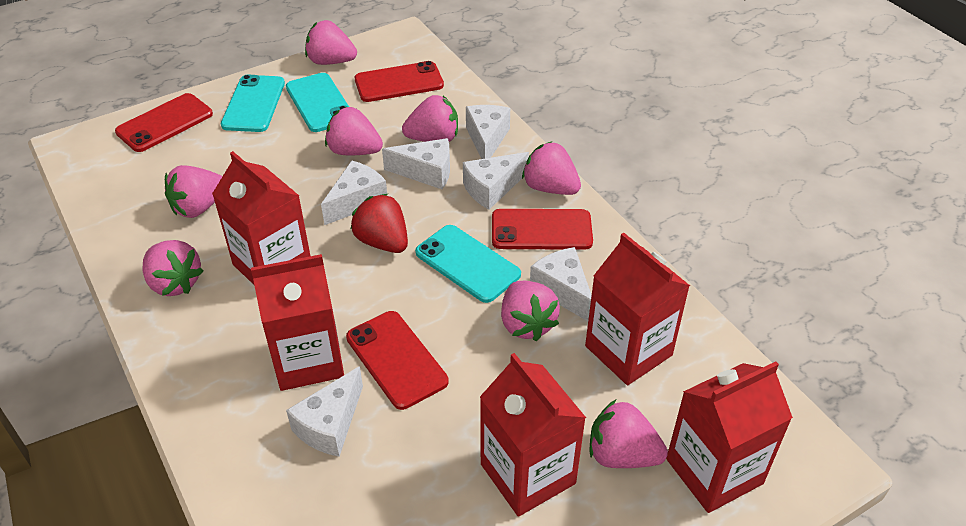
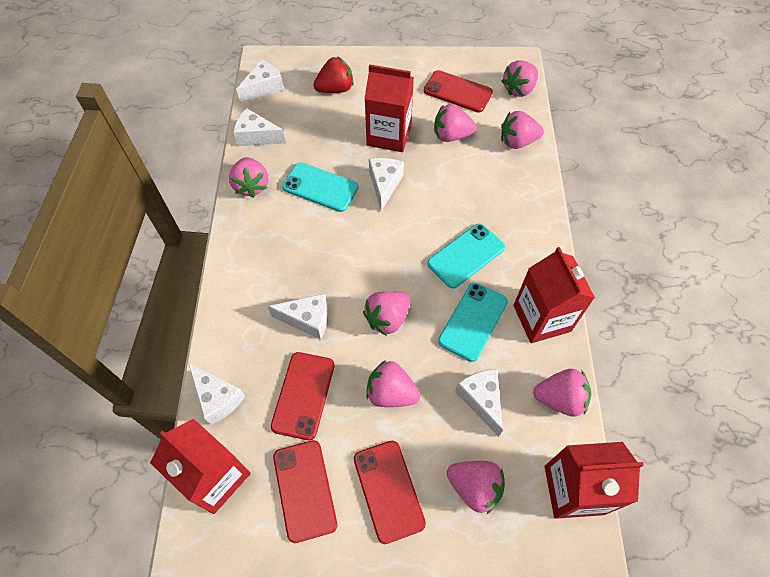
red carton: [212,151,310,285] [251,254,344,391] [480,353,586,517] [585,233,690,385] [666,362,793,513] = 5 -> [150,418,251,514] [365,64,414,152] [513,247,595,343] [545,442,644,519] = 4

